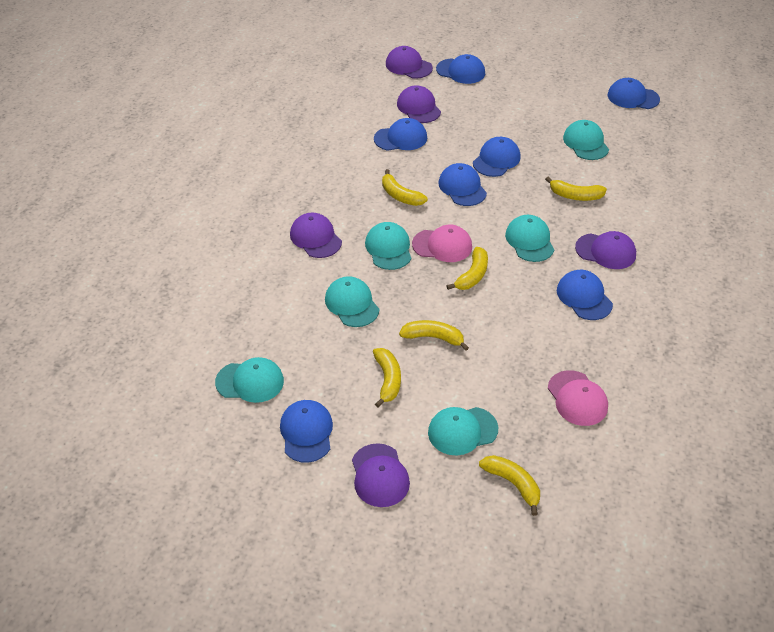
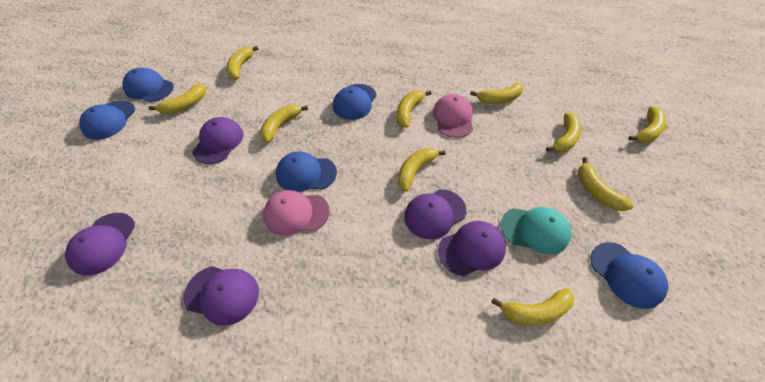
blue cap: [280,400,333,463] [374,118,427,151] [436,54,485,84] [438,163,487,206] [473,137,521,177] [557,270,613,320] [608,78,660,109] = 7 -> [79,100,135,140] [122,68,174,102] [276,151,337,192] [333,84,377,120] [590,242,669,309] = 5
turquoise cap: [215,357,284,403] [325,276,379,327] [365,222,411,270] [428,407,498,456] [505,215,554,262] [563,120,609,160] = 6 -> [501,207,571,255] = 1
yellow banana: [373,348,401,408] [382,169,428,206] [399,320,469,351] [447,247,488,290] [479,455,540,516] [545,177,607,201] = 6 -> [148,83,206,114] [226,46,258,80] [260,105,308,143] [397,91,431,128] [398,148,446,191] [470,82,524,104] [491,288,574,325] [546,113,581,152] [578,157,634,211] [628,106,666,143] = 10

